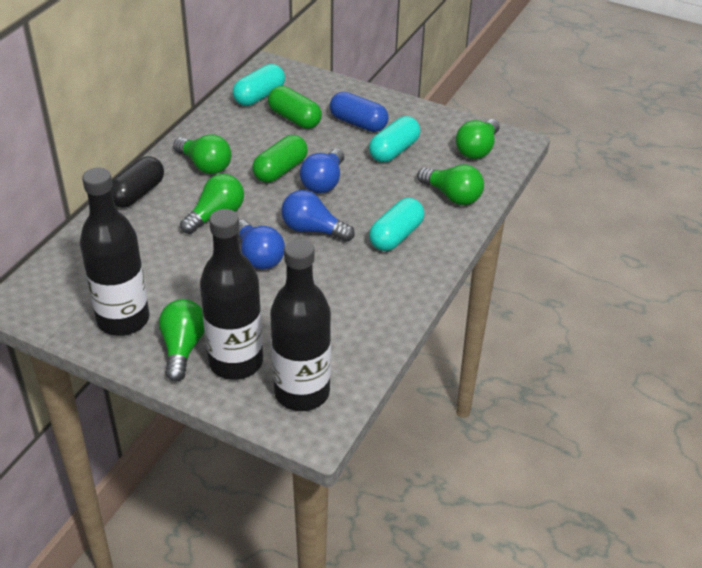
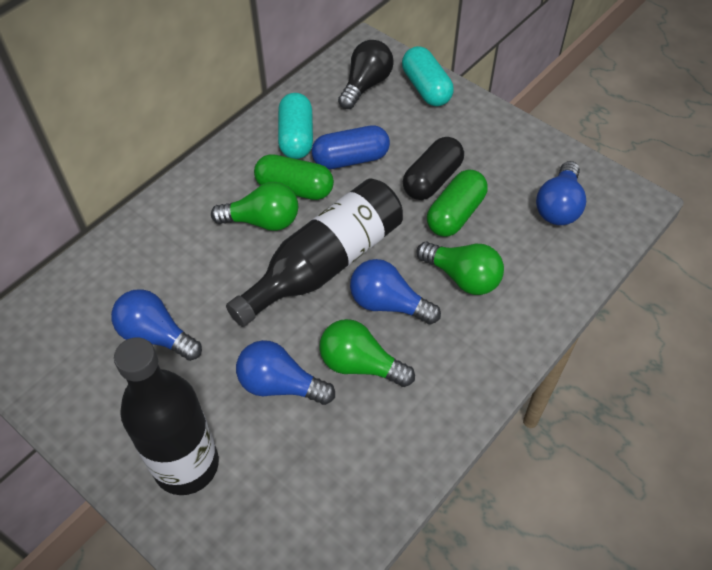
black bottle: [80,167,149,336] [200,209,263,380] [270,239,331,411] = 3 -> [114,337,219,495] [226,179,403,327] = 2
black light bulb: none = 0 -> [338,40,394,109] = 1
blue light bulb: [238,220,285,270] [281,190,355,242] [300,149,344,193] = 3 -> [111,289,202,361] [236,340,335,405] [350,259,441,324] [536,161,586,225] = 4
green light bulb: [159,299,205,382] [173,134,231,174] [180,174,244,234] [417,164,484,205] [456,119,500,159] = 5 -> [211,182,298,231] [319,319,415,387] [416,242,504,295] = 3
turquoise capsule: [233,64,285,106] [369,116,421,162] [369,198,424,251] = 3 -> [278,93,313,159] [402,46,454,106] = 2

